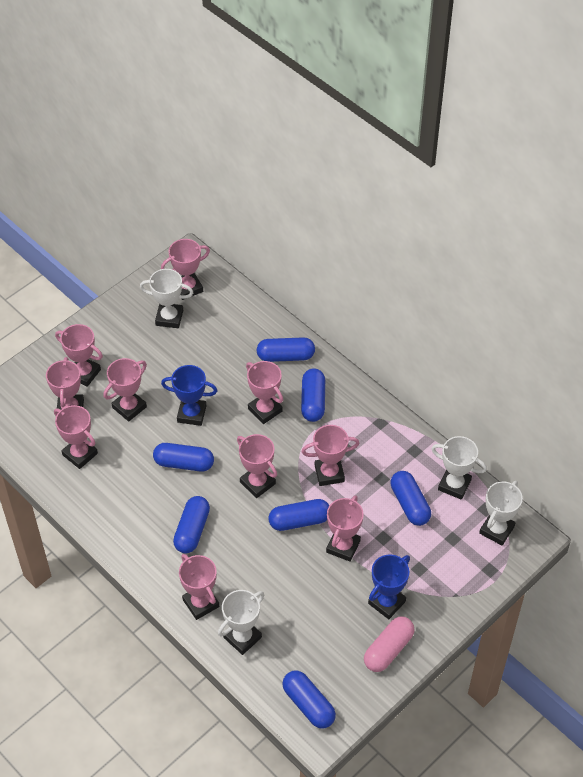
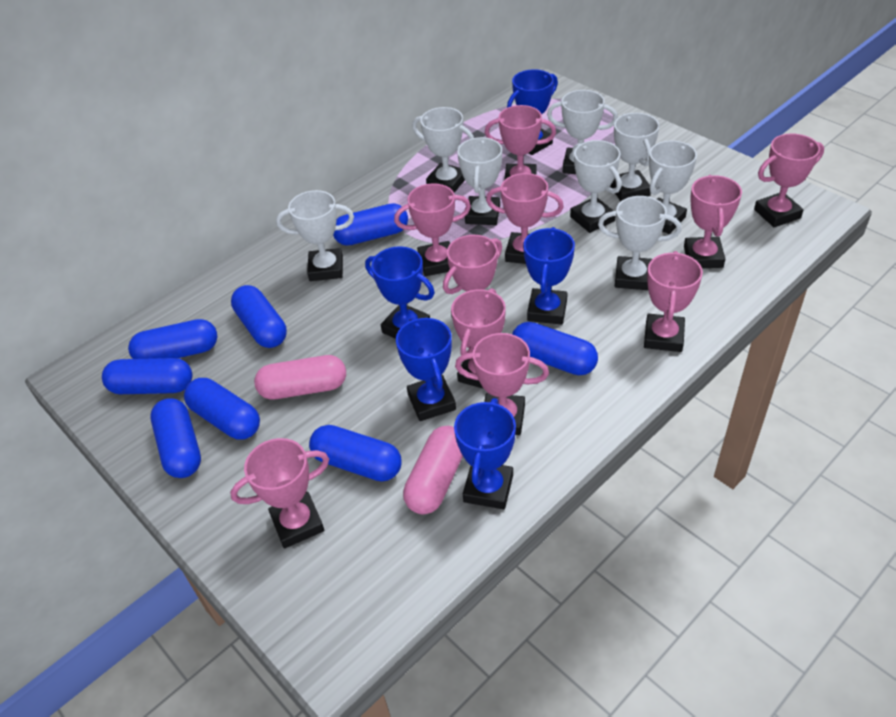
blue capsule: [153,443,214,472] [173,496,210,553] [257,337,315,362] [268,499,330,531] [282,671,336,729] [301,368,325,422] [390,471,431,526] = 7 -> [102,358,192,394] [128,319,217,359] [150,398,201,478] [184,378,260,440] [231,285,287,348] [309,425,401,482] [333,203,408,246] [512,322,598,375] = 8
blue trophy: [161,365,218,426] [368,554,410,619] = 2 -> [365,246,435,339] [396,317,456,421] [454,398,516,509] [507,69,558,155] [523,227,575,325] = 5
pink capsule: [364,617,415,672] = 1 -> [254,355,346,399] [403,426,463,514] = 2
white trophy: [140,269,193,328] [218,590,264,655] [432,436,487,499] [479,481,523,545] = 4 -> [276,190,354,281] [412,107,474,193] [457,137,502,225] [547,90,618,174] [570,140,621,233] [598,196,681,290] [610,113,659,201] [649,140,697,234] = 8

